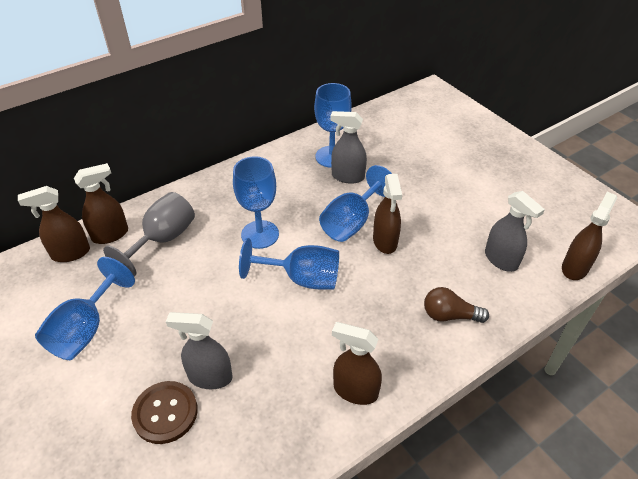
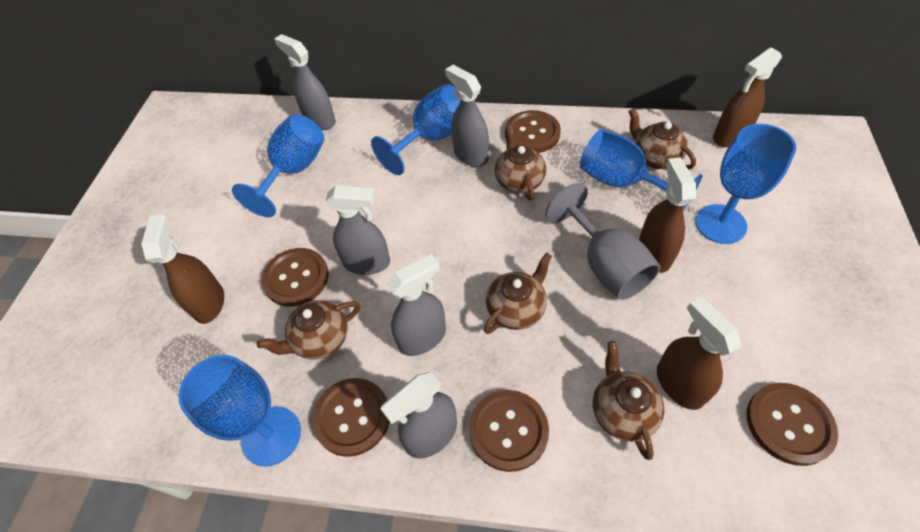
brown button: [131,381,198,444] = 1 -> [261,248,329,307] [312,378,390,457] [469,390,549,472] [505,110,561,153] [747,383,838,466] = 5
brown light bulb: [424,287,489,323] = 1 -> none = 0
brown spray bottle: [18,186,90,262] [74,163,128,244] [332,322,382,405] [373,174,402,254] [562,192,617,280] = 5 -> [141,214,224,324] [639,157,696,273] [657,297,742,410] [713,47,782,147] = 4
brown teapot: none = 0 -> [257,300,360,359] [484,253,552,334] [494,125,546,200] [593,341,664,460] [628,108,696,170] = 5
grey spray bottle: [166,312,232,389] [330,111,367,184] [485,191,545,272] = 3 -> [274,34,336,130] [325,185,390,275] [380,372,457,459] [387,254,446,356] [445,65,489,167] = 5

